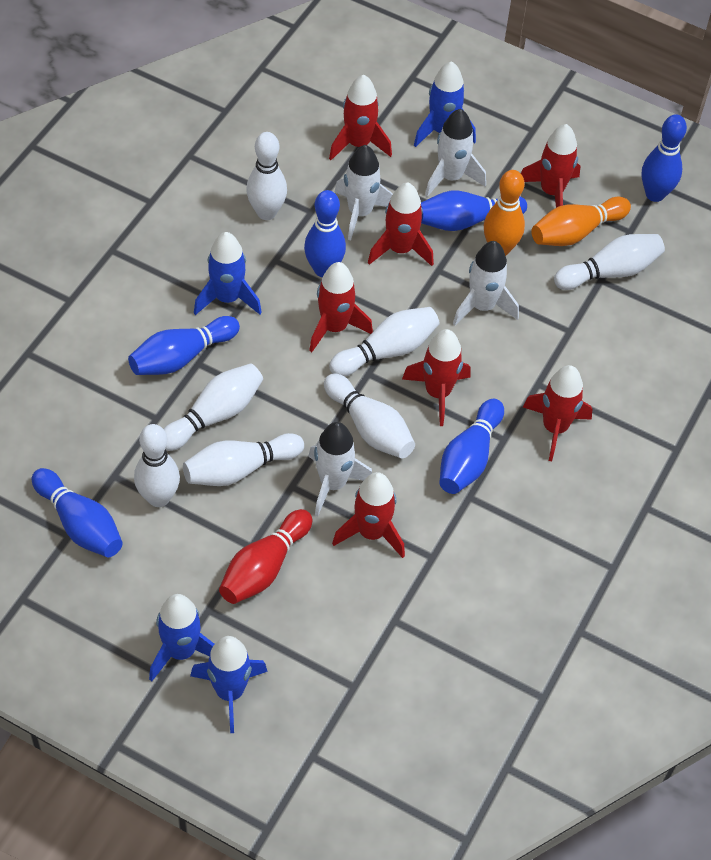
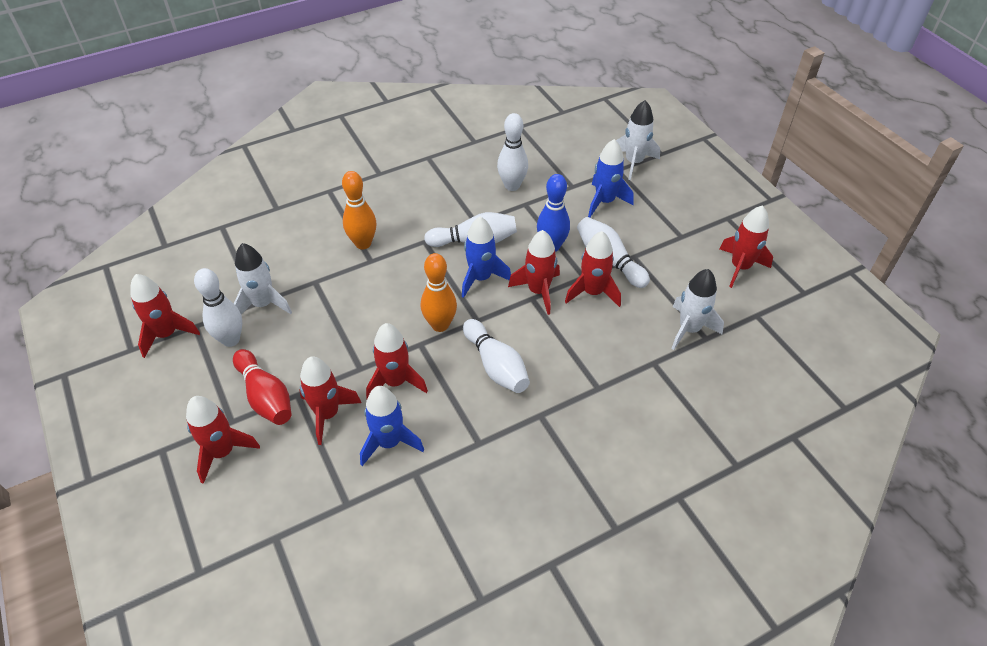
blue bowling pin: [32,468,123,557] [128,316,240,375] [304,190,346,277] [421,191,527,231] [439,399,504,494] [642,114,687,202] = 6 -> [537,174,570,252] = 1
blue rocket: [149,594,215,682] [190,636,268,733] [194,232,262,315] [414,61,476,147] = 4 -> [360,386,424,466] [462,217,511,298] [588,139,634,217] = 3
white bowling pin: [134,424,180,507] [164,363,263,451] [183,433,304,486] [246,132,287,220] [324,374,415,459] [329,307,440,376] [554,234,665,290] = 7 -> [194,268,242,347] [424,212,517,247] [463,319,530,393] [497,113,528,191] [577,217,650,288] = 5
white rocket: [308,422,372,516] [334,145,393,240] [425,109,486,197] [453,241,519,326] = 4 -> [234,243,292,315] [616,100,660,180] [671,269,724,350] = 3

